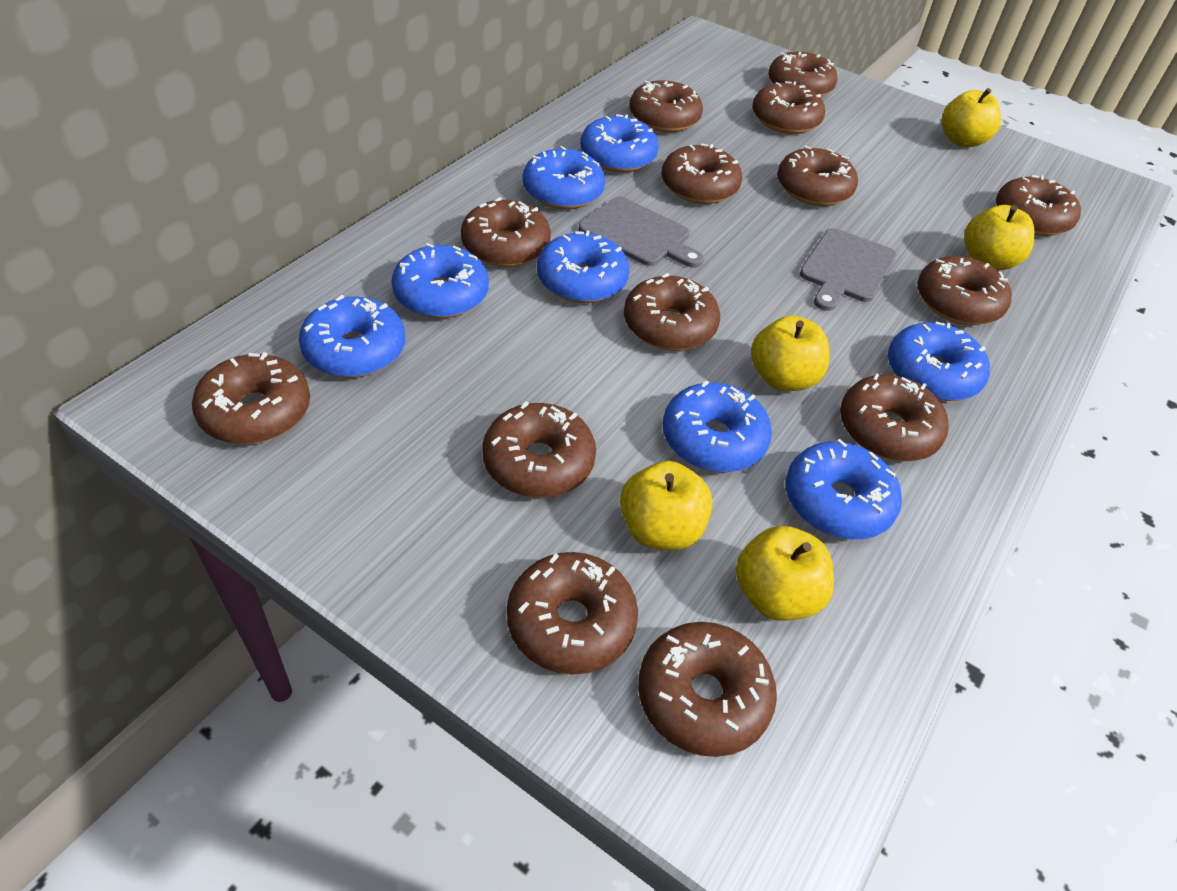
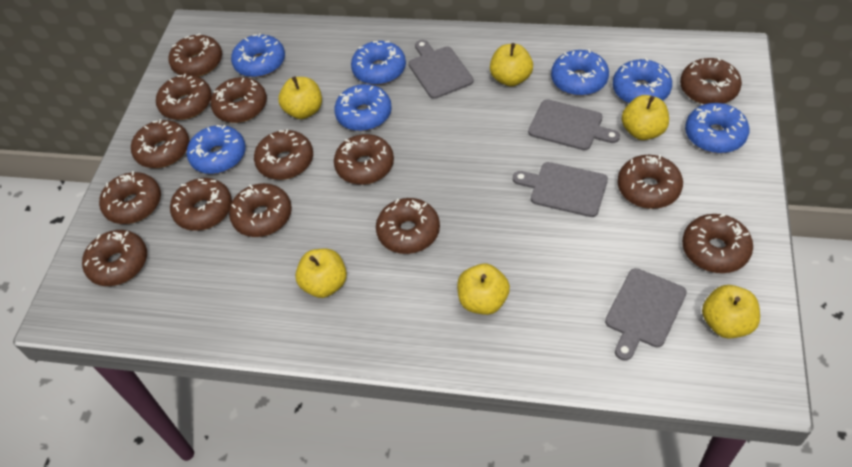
blue donut: [299,295,405,377] [392,243,489,318] [522,146,605,209] [537,230,629,303] [580,114,659,172] [663,380,772,472] [786,439,902,540] [888,322,990,401] = 8 -> [187,125,246,174] [231,33,285,77] [334,84,392,131] [351,41,406,85] [551,49,609,96] [613,58,672,103] [685,103,749,153] = 7
grey cutting board: [579,197,704,268] [800,228,896,311] = 2 -> [409,40,473,99] [513,162,608,217] [528,99,620,150] [605,268,687,361] = 4
yellow apple: [620,461,712,550] [736,526,834,621] [751,316,830,391] [942,88,1001,147] [964,205,1035,270] = 5 -> [278,76,322,119] [295,249,347,298] [457,264,510,315] [490,43,533,86] [622,95,669,140] [702,285,760,339] = 6

